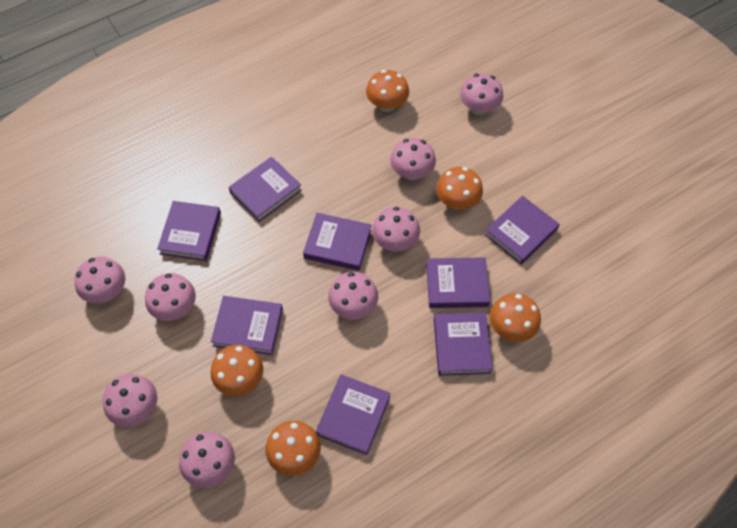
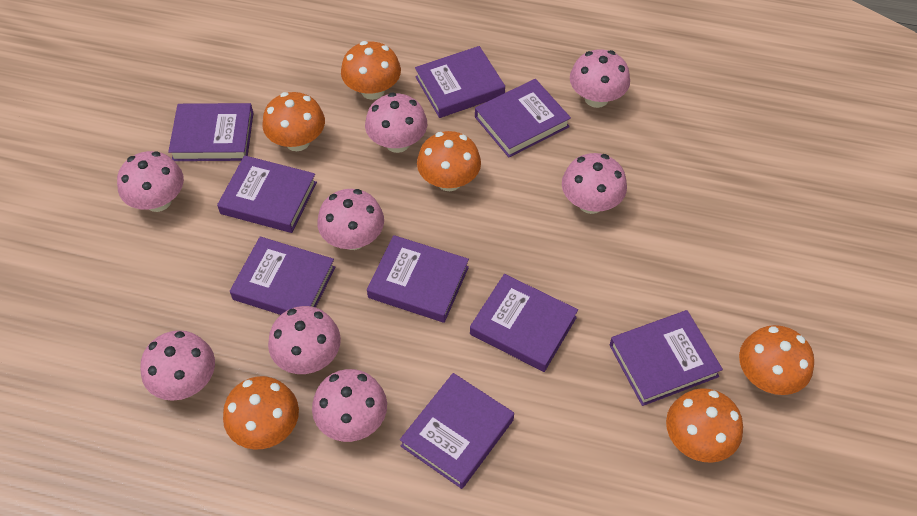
orange mushroom: [211,345,263,396] [266,421,321,476] [366,70,409,112] [436,167,483,210] [490,293,541,342] = 5 -> [223,376,299,449] [262,92,325,151] [341,41,401,100] [417,131,481,191] [666,388,743,463] [739,325,814,395] = 6
purple book: [157,201,221,261] [211,296,283,355] [229,157,302,222] [303,213,372,271] [316,374,391,455] [426,257,490,308] [434,312,493,376] [485,196,559,264] = 8 -> [168,103,253,161] [217,155,317,233] [230,237,336,315] [367,235,469,323] [400,373,514,489] [415,46,505,118] [470,274,578,372] [475,79,571,157] [610,310,723,406] = 9

